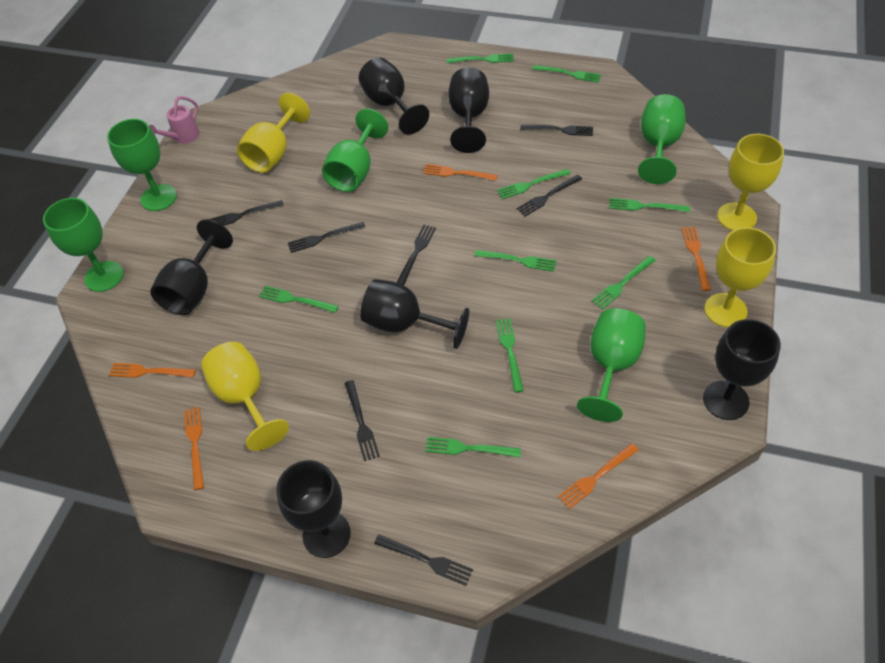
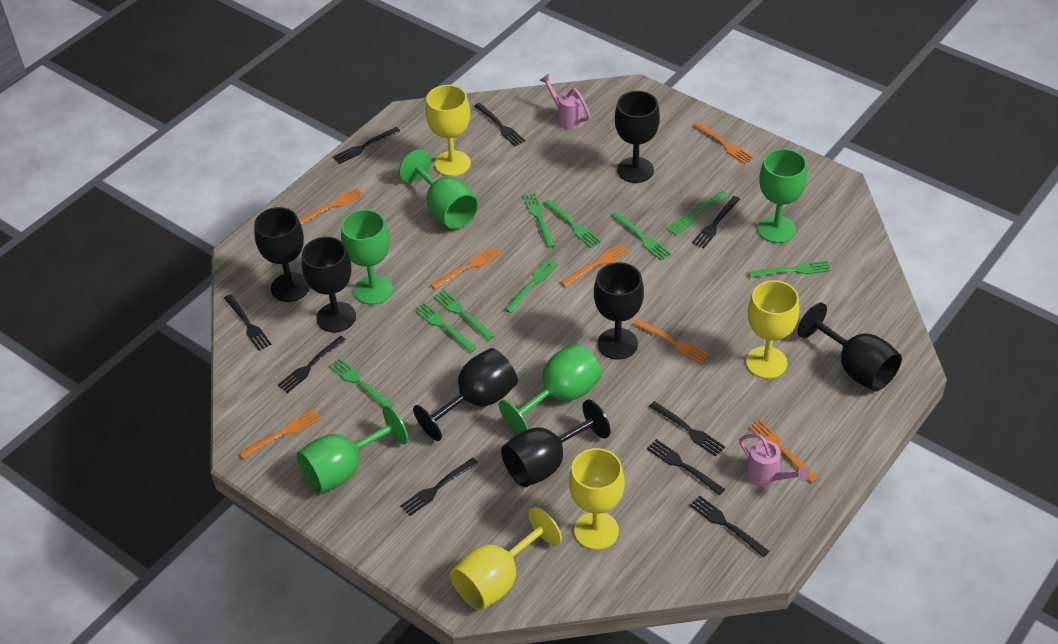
black fork: [208,200,284,226] [288,222,366,253] [344,380,380,461] [374,535,473,586] [397,224,436,286] [516,175,582,216] [520,125,593,136] = 7 -> [224,294,272,350] [278,336,346,393] [333,127,400,164] [400,458,478,516] [474,103,525,146] [647,439,725,495] [649,401,725,457] [689,496,769,557] [692,196,740,248] = 9
black goblet: [150,219,233,315] [276,460,351,558] [359,57,429,135] [360,279,469,349] [448,67,489,153] [703,319,781,420] = 6 -> [254,207,310,302] [302,237,356,333] [413,348,518,441] [501,399,611,487] [594,262,644,360] [615,91,660,183] [798,303,902,391] = 7
orange fork: [109,363,196,378] [184,407,204,490] [423,164,498,181] [558,443,639,509] [681,227,711,291] = 5 -> [239,409,321,459] [299,188,364,225] [430,246,502,289] [561,243,629,287] [633,319,709,364] [693,121,754,164] [749,419,818,483] = 7
pink watering can: [149,96,200,144] = 1 -> [540,74,590,130] [739,433,809,487] = 2

